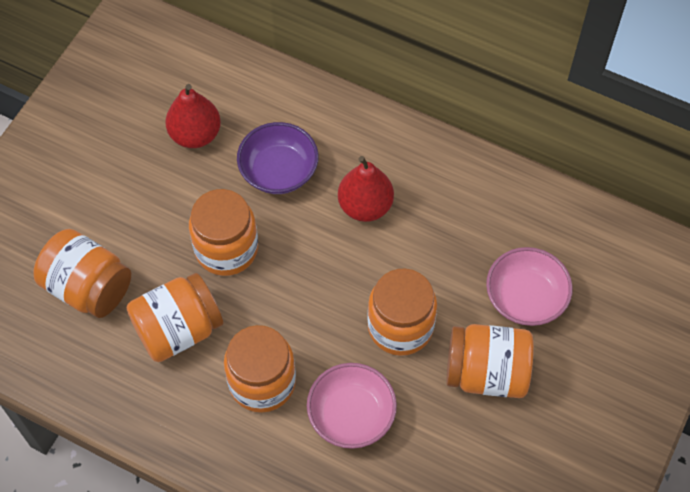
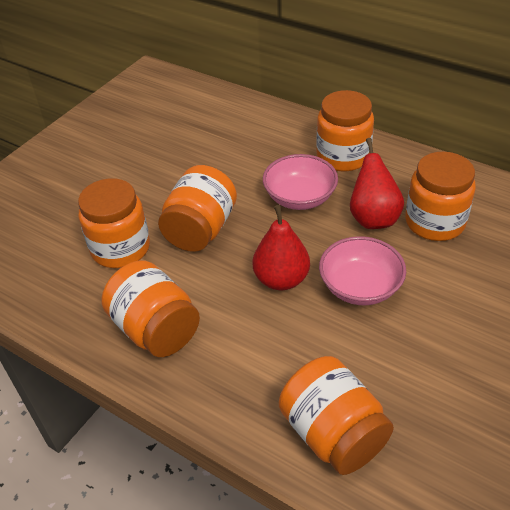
purple bowl: [237,122,319,194] = 1 -> none = 0

